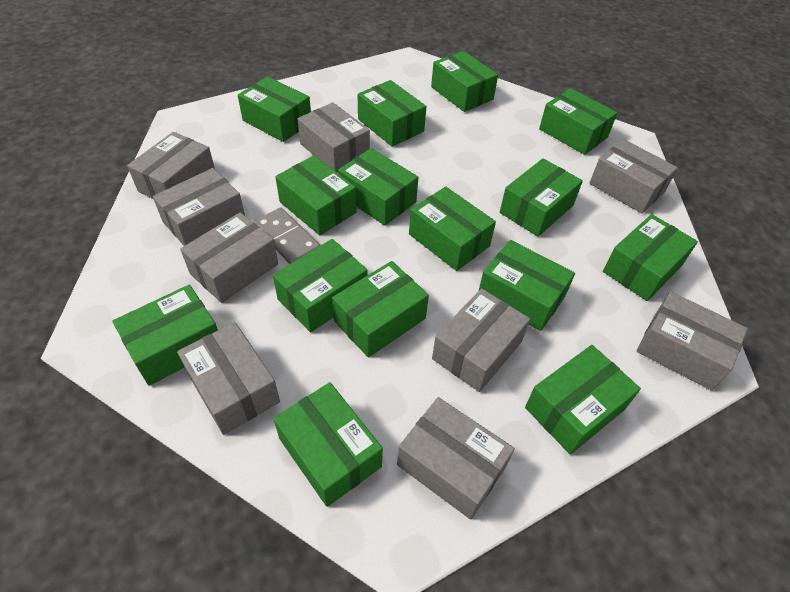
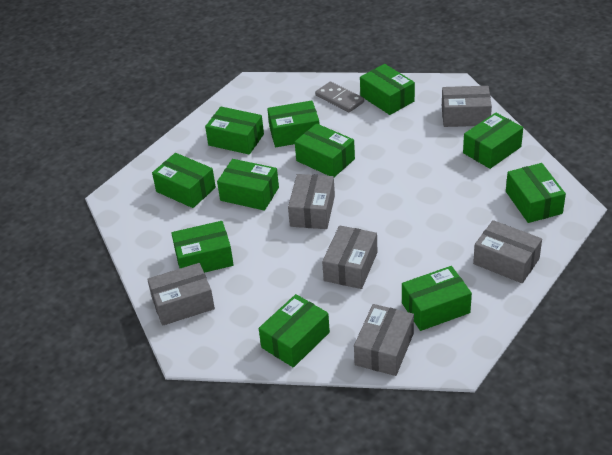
green box: [112,285,218,386] [238,76,311,142] [273,239,368,332] [273,382,383,507] [275,155,357,235] [332,261,429,358] [338,148,418,226] [358,80,426,147] [409,187,496,271] [431,51,498,112] [479,240,575,331] [500,158,583,237] [525,345,641,454] [539,88,617,155] [603,214,698,301] = 15 -> [152,153,216,208] [171,221,234,273] [205,107,264,155] [217,159,279,211] [259,294,330,367] [267,100,320,147] [295,123,355,177] [360,64,415,115] [402,266,472,331] [463,112,523,169] [506,163,566,223] = 11
grey box: [127,132,215,199] [153,168,245,246] [177,322,280,435] [180,213,278,303] [298,102,370,172] [397,397,515,520] [432,288,530,392] [590,139,678,214] [636,292,748,391] = 9 -> [147,263,215,326] [288,174,335,229] [322,225,377,289] [354,304,414,376] [442,86,492,127] [473,220,542,283] = 6

